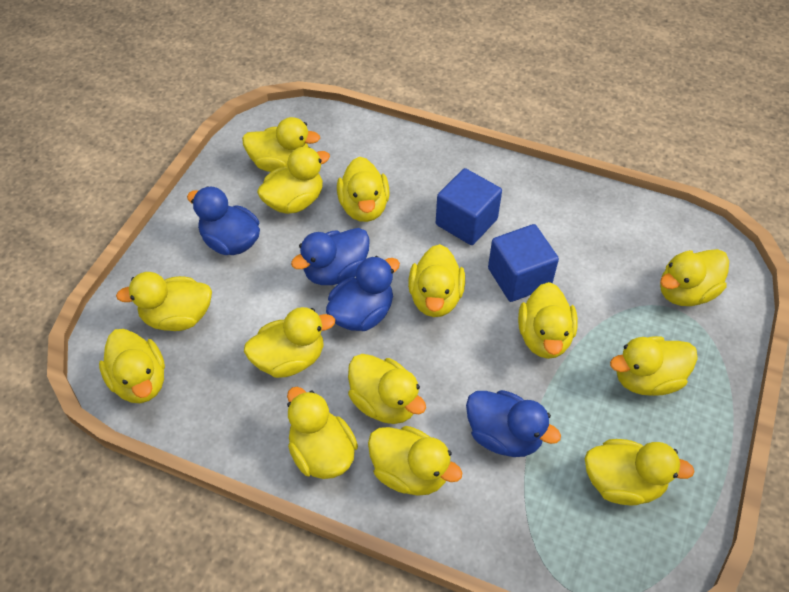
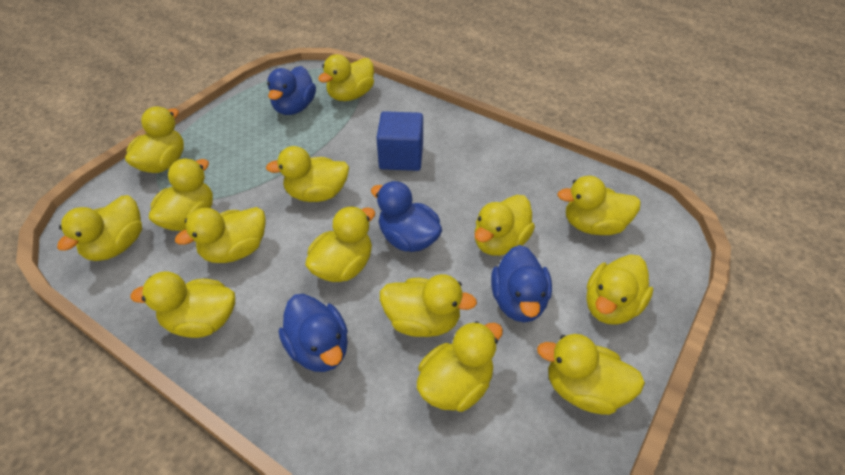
blue cube: [436,168,502,245] [488,224,559,302] = 2 -> [377,111,423,171] = 1

